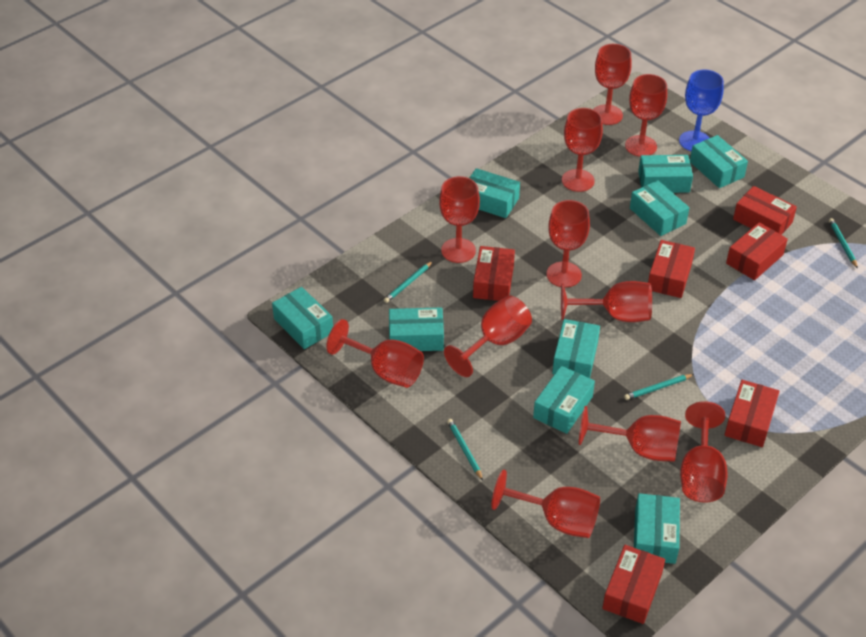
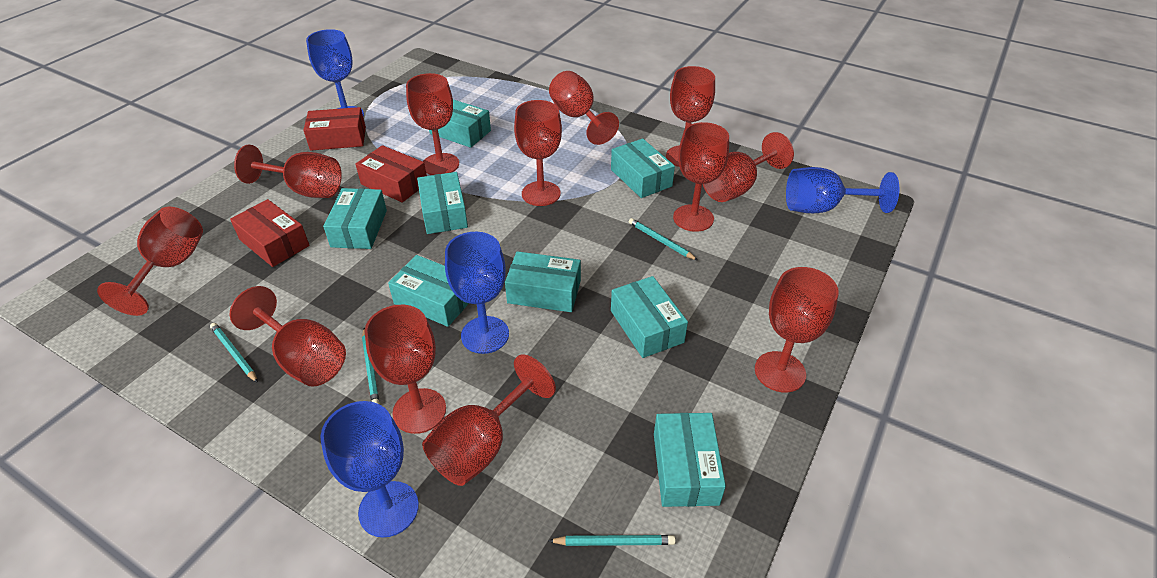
blue goblet: [679,69,724,151] = 1 -> [306,29,364,117] [320,401,419,538] [445,232,509,354] [786,167,899,213] = 4
red box: [473,246,515,301] [602,545,665,624] [648,240,695,298] [724,380,780,447] [726,222,788,280] [733,186,797,235] = 6 -> [230,199,310,267] [303,107,366,151] [355,145,427,203] = 3
red goblet: [326,319,424,388] [439,176,480,263] [444,296,532,377] [491,470,600,538] [547,200,590,288] [561,281,652,322] [562,108,603,192] [579,406,681,462] [593,44,632,125] [625,74,667,157] [680,401,728,502] = 11 -> [97,207,203,316] [230,286,346,387] [234,145,342,198] [365,305,446,434] [406,73,459,175] [422,354,556,486] [514,100,562,206] [549,71,619,145] [666,66,715,167] [673,122,729,232] [703,132,794,202] [755,267,839,392] = 12
turquoise box: [272,287,333,349] [389,307,444,351] [469,168,520,218] [533,366,595,434] [552,319,600,378] [630,180,689,236] [634,493,680,564] [638,155,693,193] [690,135,748,188] = 9 -> [323,188,387,249] [388,255,469,327] [417,172,468,234] [429,99,491,148] [505,251,581,312] [611,138,675,198] [611,276,688,358] [654,413,726,507] = 8

